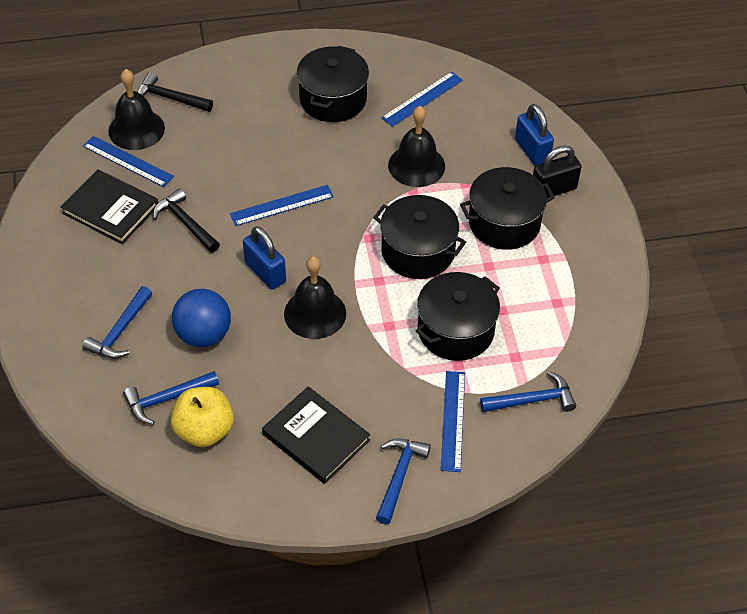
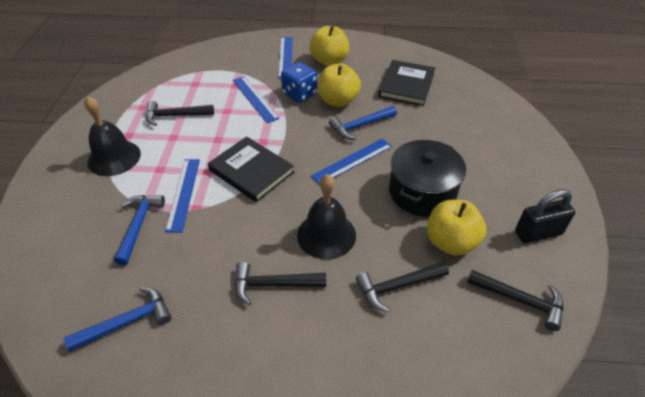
black bell: [108,69,165,150] [284,256,346,339] [388,106,445,187] = 3 -> [84,96,141,176] [297,174,356,260] = 2
black hammer: [138,72,213,112] [153,188,220,253] = 2 -> [146,101,214,126] [235,262,326,305] [356,261,449,312] [467,270,564,331] = 4
black pot: [297,46,369,122] [373,195,466,279] [416,272,500,361] [460,167,555,250] = 4 -> [389,140,466,216] = 1
blue ball: [172,289,231,347] = 1 -> none = 0
blue dice: none = 0 -> [281,62,317,103] = 1
blue hammer: [83,286,152,359] [123,371,219,424] [376,438,431,524] [480,371,576,412] = 4 -> [64,287,172,352] [114,195,165,265] [329,106,397,140] = 3
blue padlock: [243,226,286,290] [515,104,554,166] = 2 -> none = 0
yellow apple: [171,387,234,447] = 1 -> [309,26,349,66] [318,63,361,107] [427,200,486,256] = 3

